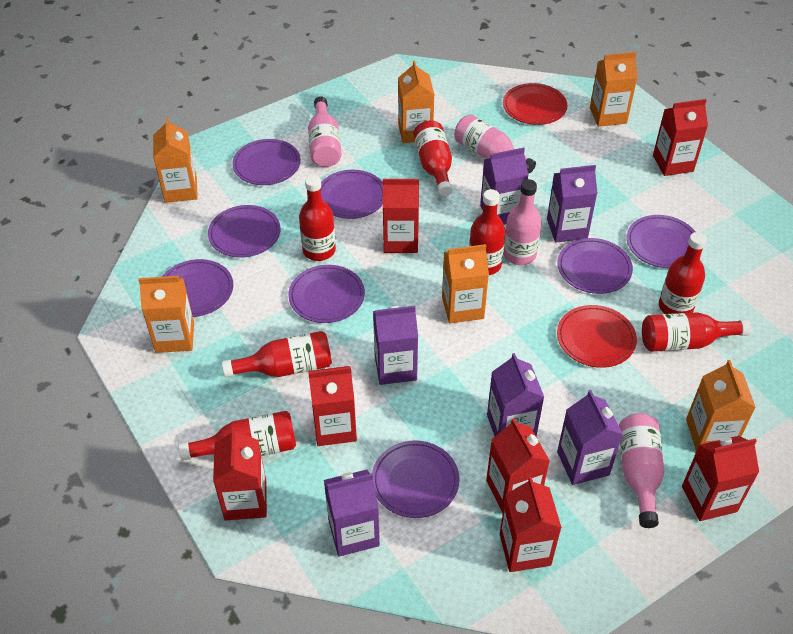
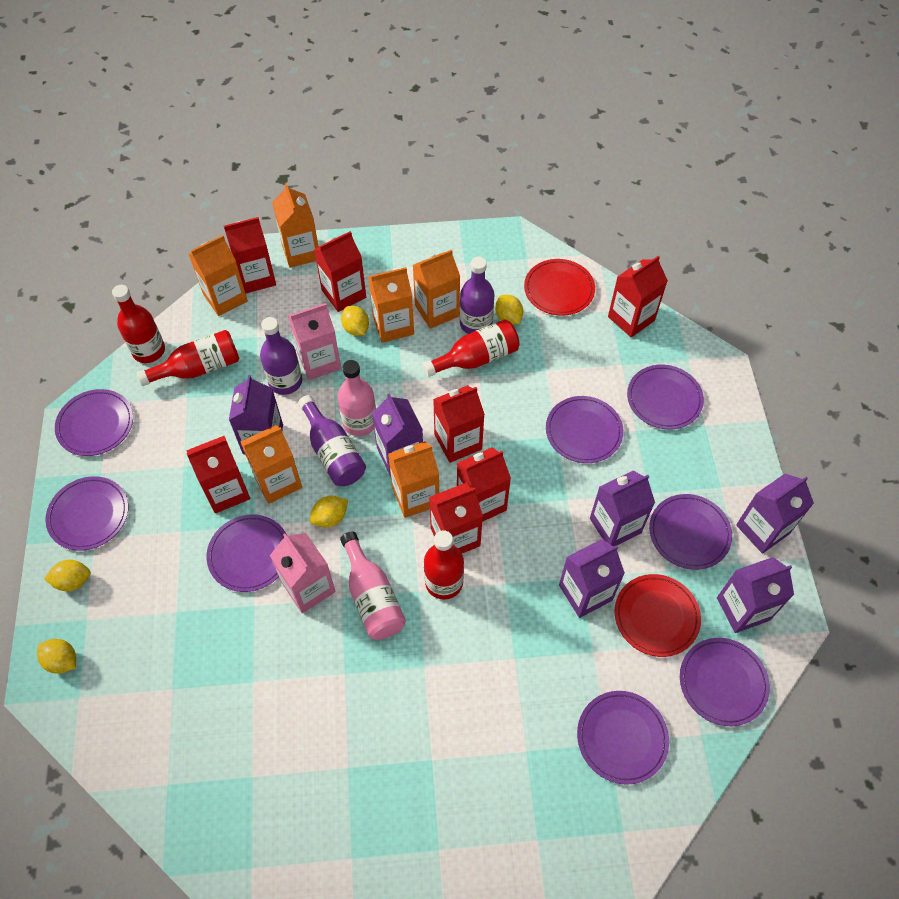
pink bottle: [308,96,341,167] [454,114,536,174] [503,179,542,265] [619,413,665,528] = 4 -> [337,360,376,436] [340,532,406,640] = 2
pink carton: none = 0 -> [270,533,336,613] [288,303,341,380] = 2
purple bottle: none = 0 -> [260,317,302,395] [298,395,366,486] [460,257,495,334] = 3
red bottle: [179,411,296,461] [222,331,332,377] [299,175,336,261] [413,120,453,196] [469,189,506,275] [642,312,751,352] [659,232,707,314] = 7 -> [112,285,165,363] [137,330,239,386] [422,319,520,377] [424,530,464,600] = 4
yellow lemon: none = 0 -> [37,639,76,674] [44,560,91,591] [310,496,348,527] [341,306,369,336] [495,295,523,324] = 5

